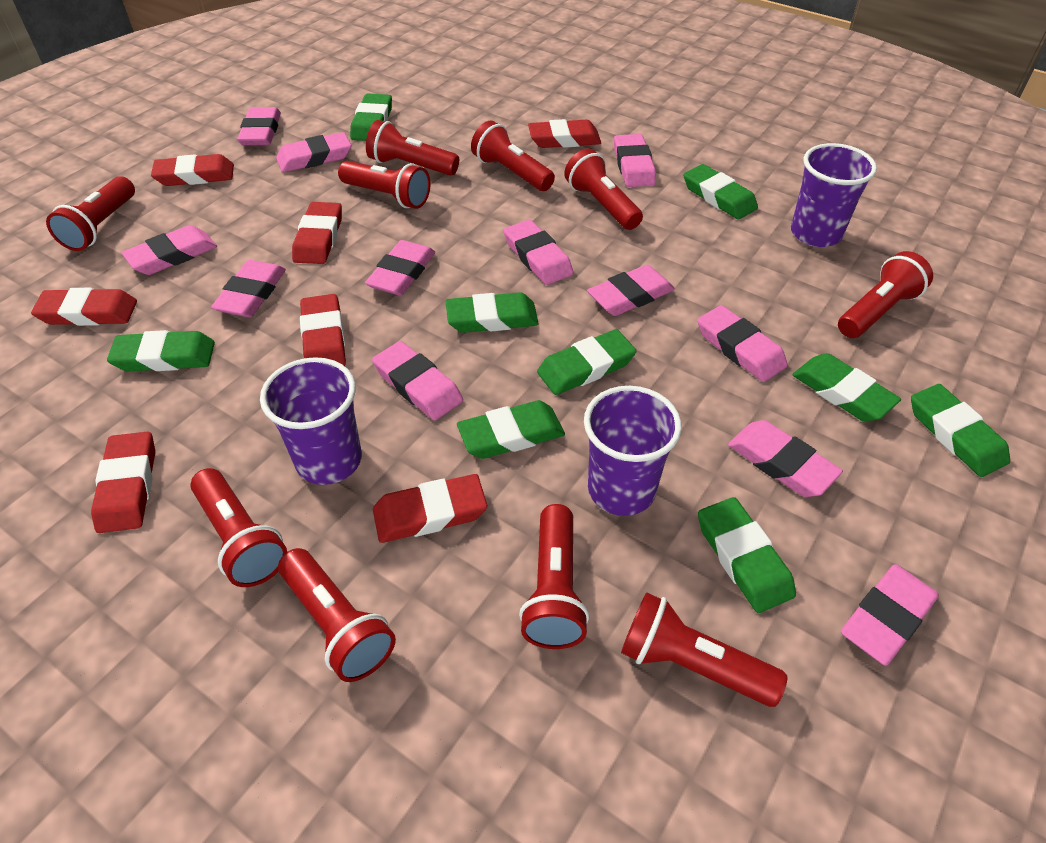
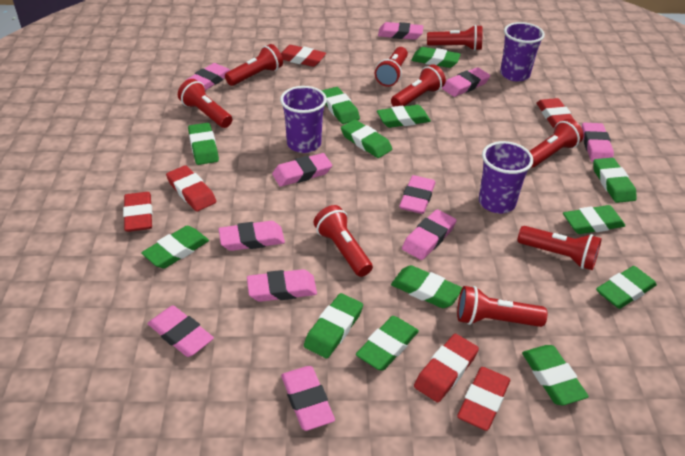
green eraser: [107,330,215,371] [350,93,392,141] [446,292,539,333] [457,400,565,459] [537,329,637,395] [683,164,758,219] [698,497,796,613] [792,353,901,422] [911,384,1010,477] = 9 -> [141,226,209,269] [188,123,219,165] [304,293,363,358] [321,87,360,124] [341,119,392,158] [356,316,419,371] [377,105,431,128] [391,265,462,308] [411,47,461,68] [522,345,589,405] [563,205,625,234] [593,158,637,203] [596,266,657,309] = 13
pink eraser: [122,225,217,275] [211,260,286,317] [237,107,281,145] [276,132,351,172] [365,240,435,296] [372,341,463,420] [503,219,574,285] [587,265,675,316] [614,134,656,187] [697,305,788,382] [728,420,843,497] [841,564,939,666] = 12 -> [148,305,214,357] [185,63,231,91] [219,221,285,251] [247,269,317,302] [272,153,332,187] [281,366,335,431] [378,22,423,40] [399,175,435,214] [402,209,457,260] [442,67,490,97] [582,123,614,162] = 11
red eraser: [31,288,137,326] [91,432,155,533] [151,154,234,186] [292,202,342,264] [300,294,346,366] [373,474,487,543] [528,119,601,148] = 7 -> [123,192,153,232] [166,165,216,211] [281,45,326,67] [414,334,479,402] [457,367,510,431] [536,98,574,128] = 6
red flashlight: [46,176,135,251] [190,468,287,587] [278,548,396,682] [338,161,430,209] [366,120,459,176] [471,121,555,191] [519,504,589,649] [564,148,643,230] [621,592,787,707] [838,251,933,338] = 10 -> [178,79,232,128] [225,44,283,86] [314,205,373,277] [375,47,408,87] [391,64,446,107] [427,25,483,51] [457,286,547,327] [518,226,602,270] [530,119,584,167] = 9

